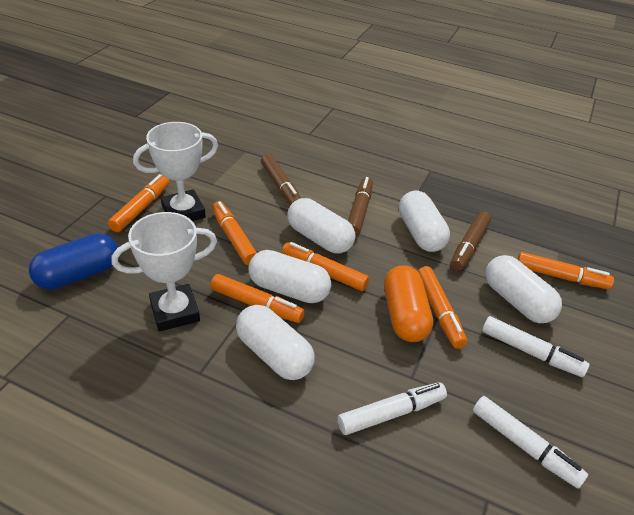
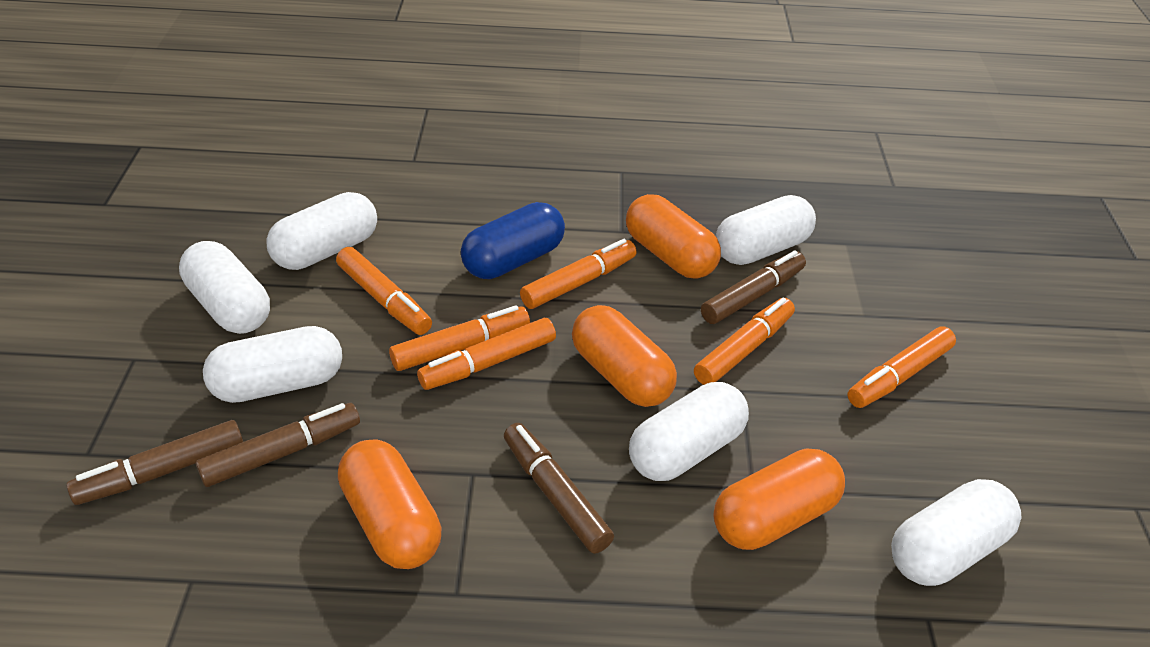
brown marker: [261,154,301,205] [348,177,373,237] [450,211,491,271] = 3 -> [66,420,243,505] [196,403,360,487] [504,423,614,554] [701,250,806,324] = 4
orange capsule: [384,265,433,342] = 1 -> [338,439,441,569] [572,305,677,407] [626,194,721,278] [713,449,845,550] = 4
white capsule: [236,305,315,380] [249,250,331,303] [287,198,355,254] [399,191,450,252] [485,255,562,323] = 5 -> [179,241,270,334] [203,326,342,403] [266,192,377,270] [629,382,749,481] [716,195,816,265] [891,479,1021,586] = 6
white marker: [337,382,447,435] [473,396,588,488] [482,316,589,377] = 3 -> none = 0
white trophy: [112,212,217,332] [133,122,218,221] = 2 -> none = 0

